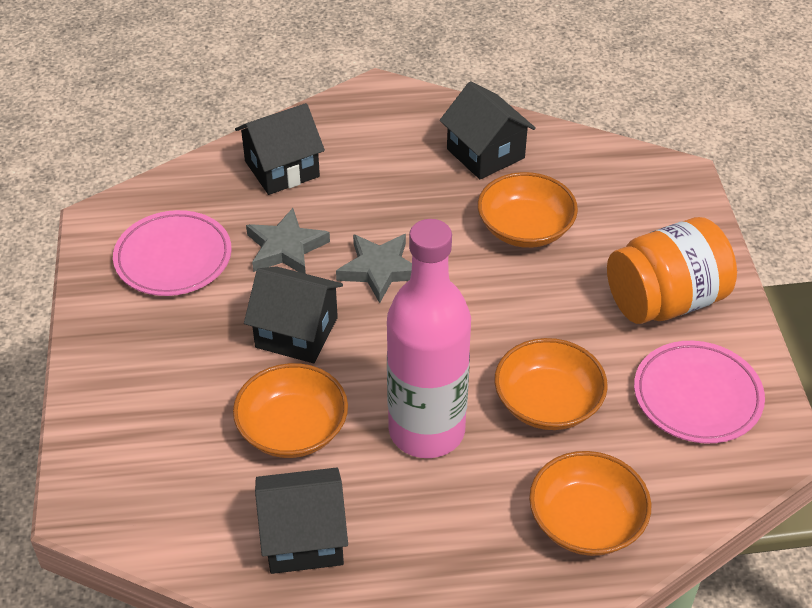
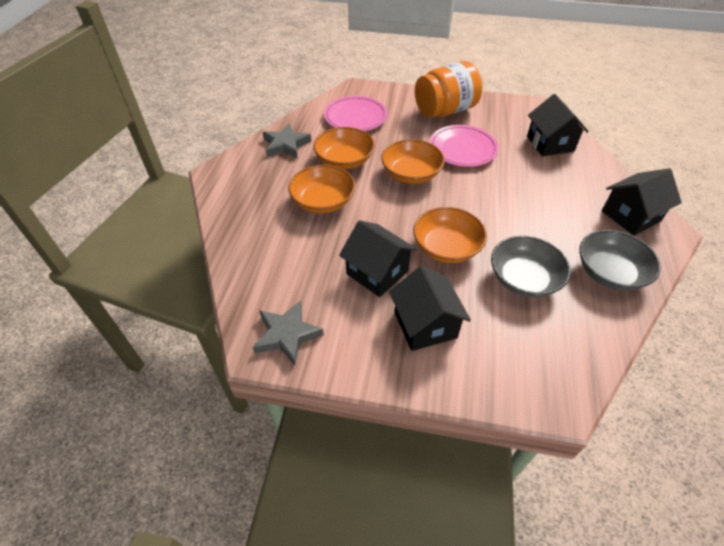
grey bowl: none = 0 -> [491,236,571,298] [579,230,661,290] = 2
pink bottle: [387,219,471,458] = 1 -> none = 0

